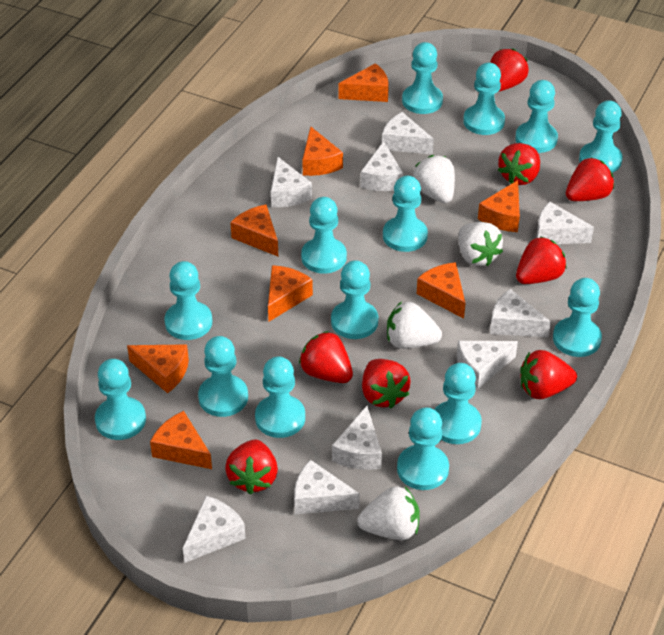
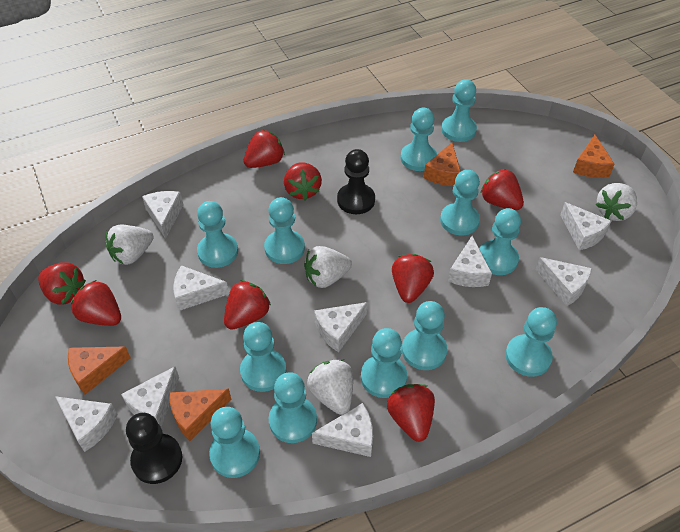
black pawn: none = 0 -> [126,413,182,484] [337,149,375,214] = 2
orange cheese: [127,344,189,393] [150,411,212,469] [230,204,278,256] [268,265,313,322] [302,126,343,176] [339,63,389,102] [417,262,465,319] [478,180,520,232] = 8 -> [68,346,131,395] [169,388,232,441] [424,142,461,186] [573,135,615,178] = 4
turquoise pawn: [95,359,146,440] [164,261,212,340] [198,336,248,417] [255,356,305,438] [301,197,347,274] [331,260,378,339] [383,176,428,252] [397,408,449,490] [402,42,443,114] [434,363,482,444] [463,63,505,135] [515,80,558,153] [553,278,602,357] [579,101,623,173] = 14 -> [197,201,238,268] [209,407,260,478] [240,322,286,392] [264,197,305,264] [269,372,317,443] [361,328,407,398] [401,108,437,171] [402,301,447,370] [440,170,480,236] [441,79,477,142] [479,208,521,275] [505,307,557,377] = 12

